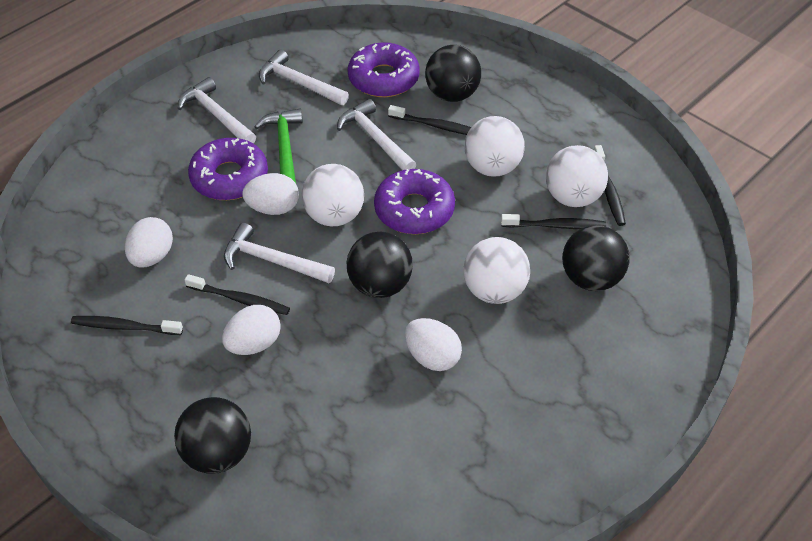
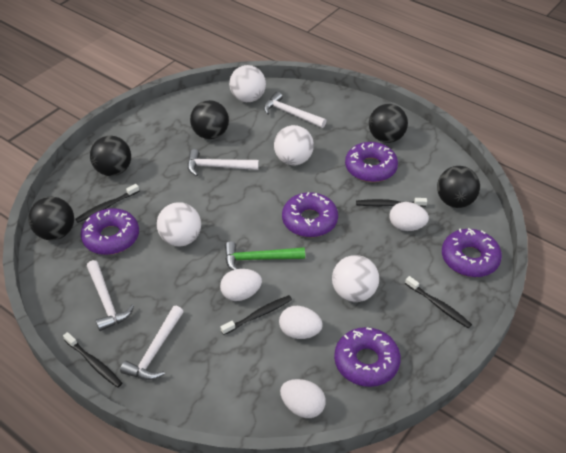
black ball: [174,397,251,474] [347,232,413,298] [425,45,481,102] [562,225,630,291] = 4 -> [28,197,74,240] [90,136,131,176] [190,100,229,139] [369,104,408,143] [437,166,480,208] = 5
purple donut: [188,138,268,200] [348,43,420,97] [374,169,455,234] = 3 -> [81,208,139,255] [282,192,338,237] [334,327,401,387] [345,142,398,182] [442,228,502,277] = 5

